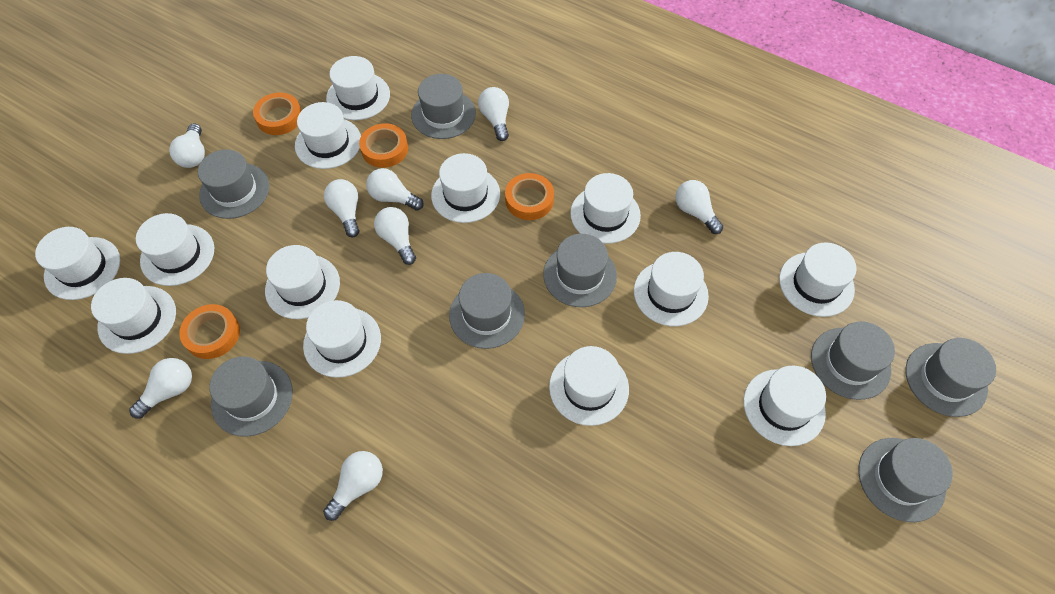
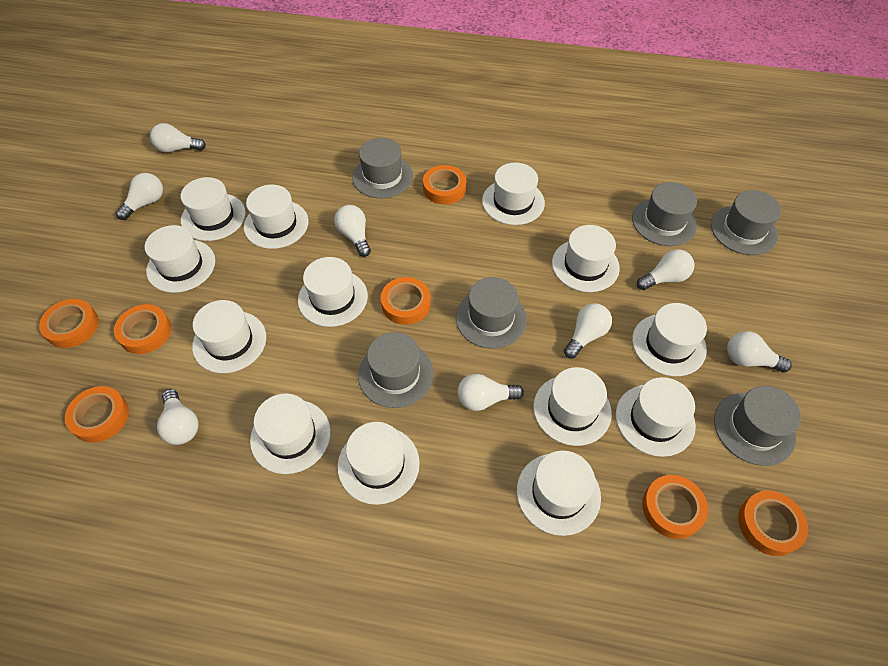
grey hat: [198,149,269,219] [209,356,293,437] [411,74,476,139] [449,273,525,349] [543,234,617,307] [811,321,895,400] [858,438,953,522] [906,338,996,417] = 8 -> [352,138,413,198] [358,332,433,408] [456,277,527,349] [632,182,697,246] [711,190,781,255] [714,386,801,466] = 6
orange tape: [179,304,240,359] [253,93,302,135] [359,123,408,168] [505,173,554,220] = 4 -> [39,299,99,348] [65,386,129,443] [114,304,171,354] [381,277,431,325] [423,165,466,204] [642,475,708,539] [738,491,808,556] = 7

